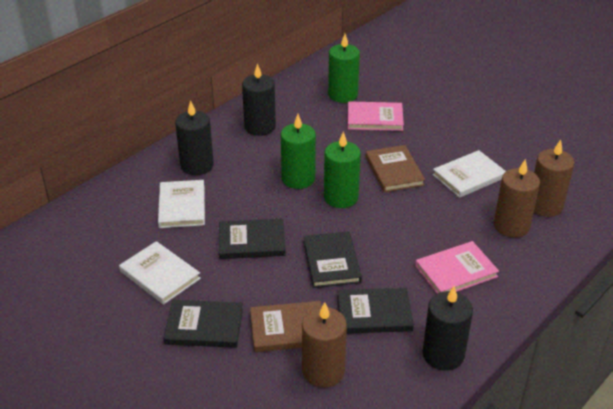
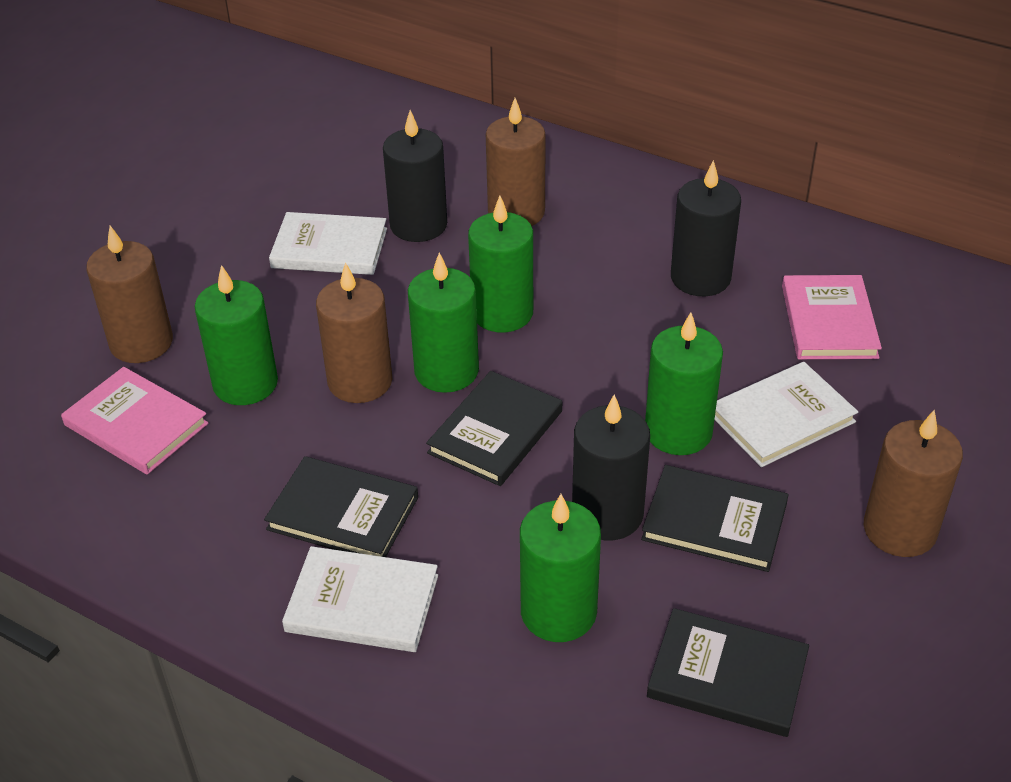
brown book: [250,301,322,352] [366,145,425,192] = 2 -> none = 0
brown candle: [302,302,347,388] [494,159,540,238] [534,140,575,217] = 3 -> [86,226,173,363] [316,262,392,403] [486,98,546,226] [864,410,963,557] = 4
green candle: [281,114,316,189] [324,132,361,208] [328,34,360,103] = 3 -> [195,265,278,405] [408,252,479,393] [468,196,533,332] [520,494,601,642] [645,312,723,455] = 5

